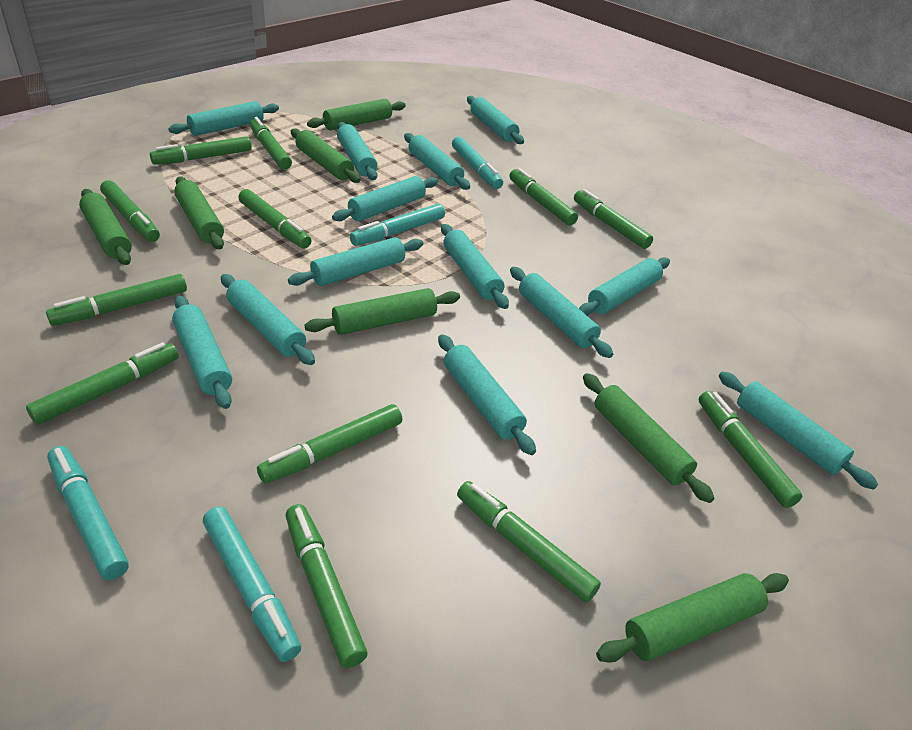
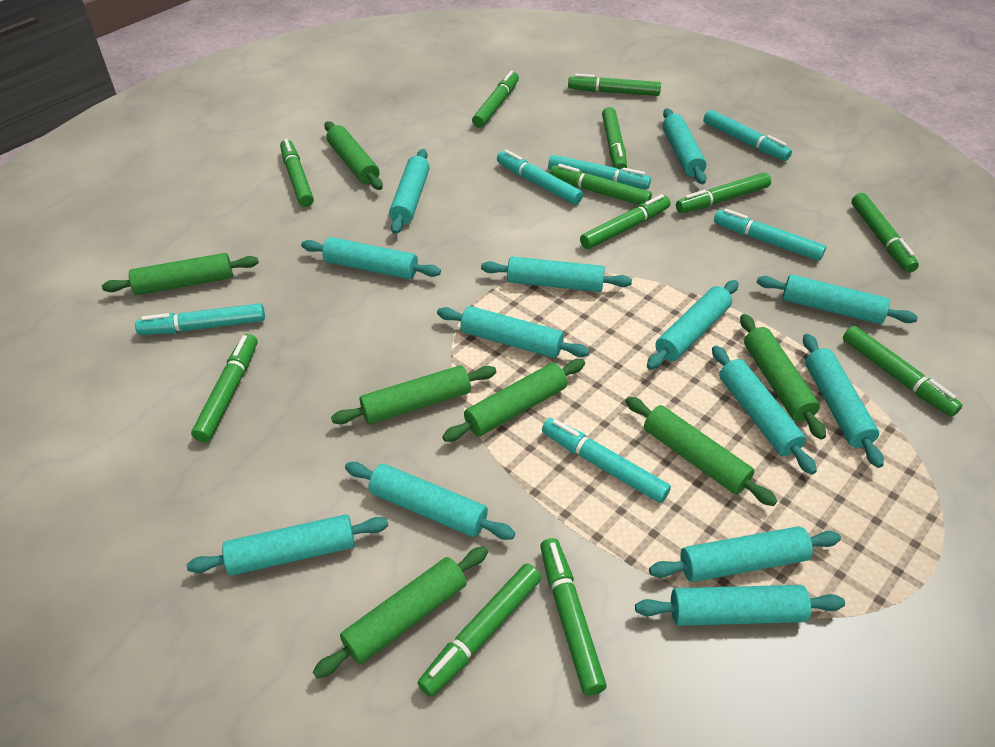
turquoise marker: [47,446,129,580] [203,507,301,662] [350,204,445,246] [452,137,503,189] = 4 -> [135,303,265,335] [497,150,583,205] [542,418,671,503] [548,155,651,189] [703,110,792,161] [714,209,826,261] = 6

